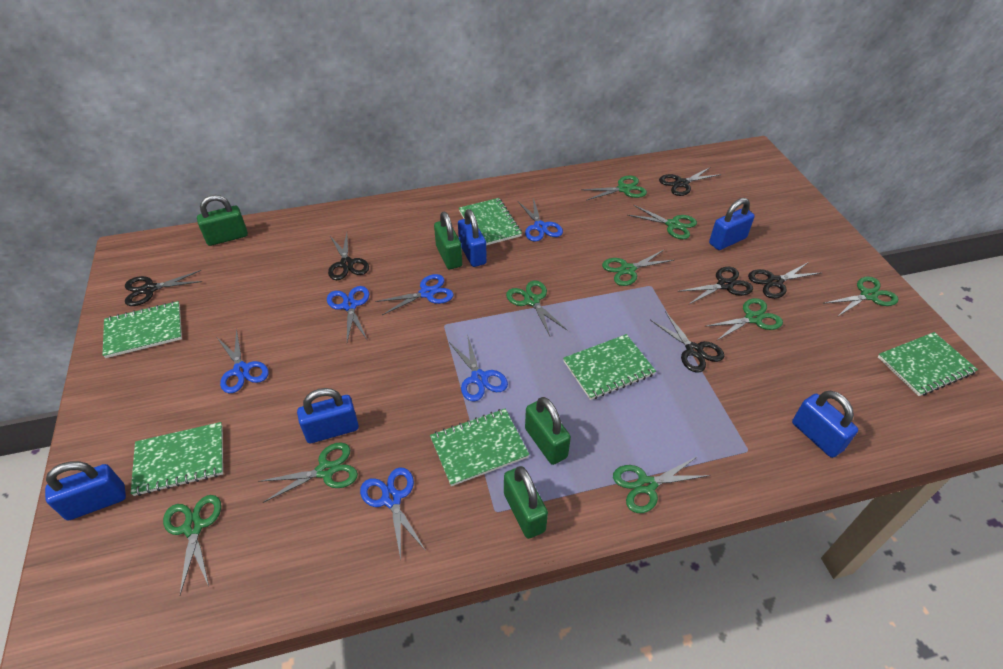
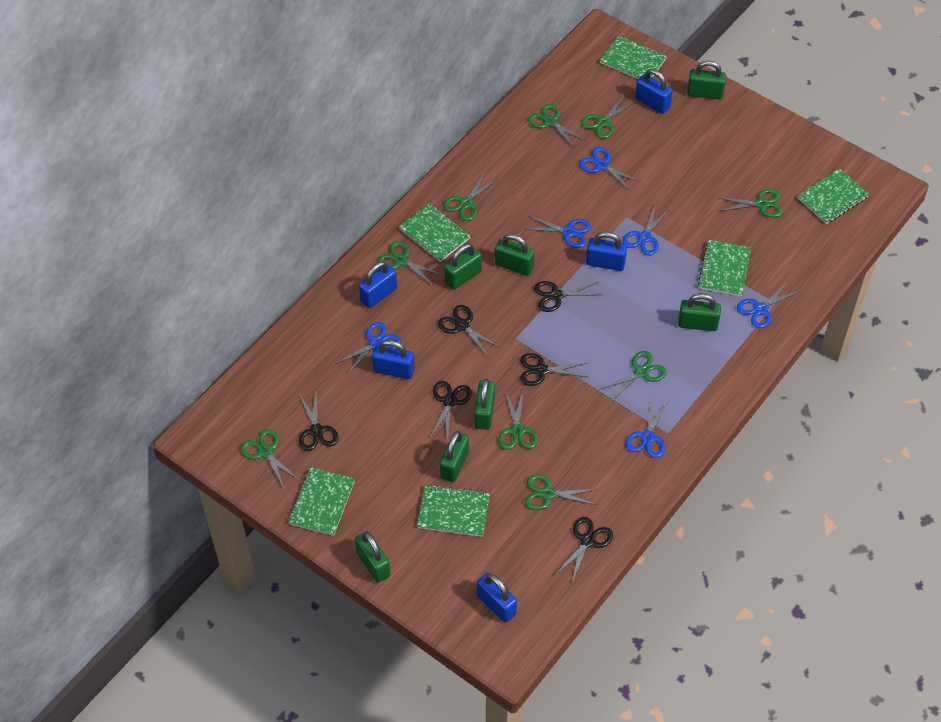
green padlock: [197,195,248,246] [434,212,462,269] [504,466,548,539] [525,397,571,465] = 4 -> [355,531,391,583] [440,431,469,482] [444,244,482,290] [474,379,495,430] [495,234,535,276] [678,293,721,331] [687,61,726,100] = 7

